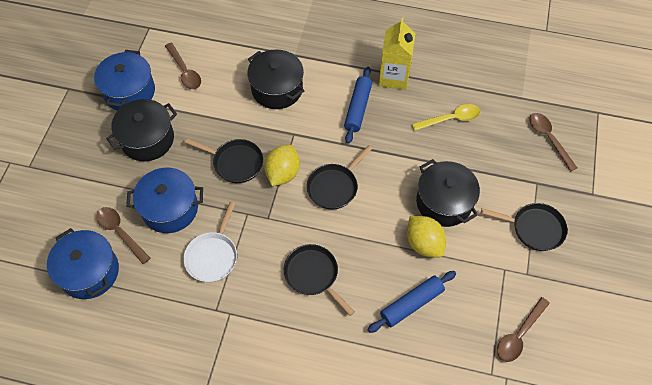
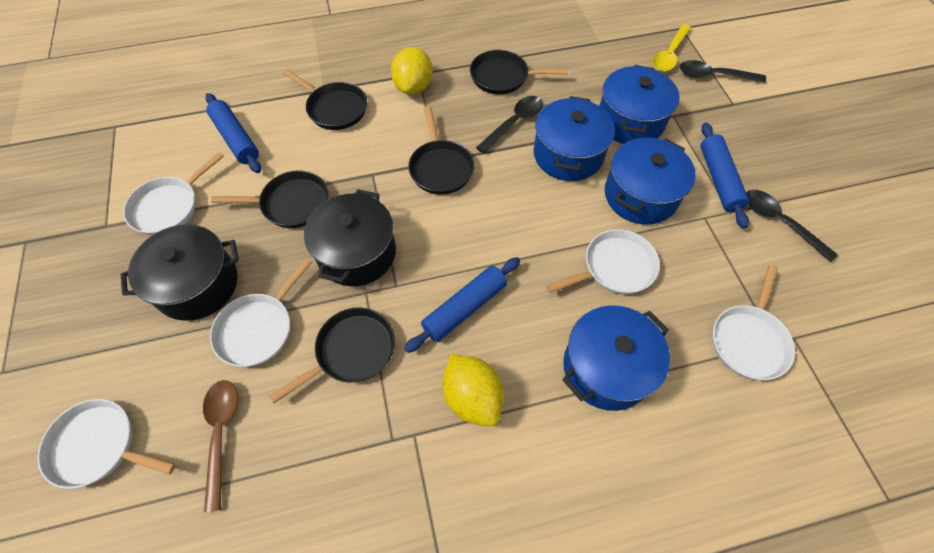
black pan: [185,138,263,183] [284,244,355,316] [307,145,373,210] [481,203,567,251] = 4 -> [211,171,328,228] [269,307,395,403] [283,69,367,130] [408,107,474,195] [470,50,568,94] = 5
black pot: [106,99,177,161] [247,49,304,109] [416,159,480,227] = 3 -> [121,224,239,321] [304,189,396,286] = 2
black spoon: none = 0 -> [476,96,543,154] [680,60,766,83] [746,190,838,262] = 3
blue pot: [47,228,119,299] [94,50,155,111] [126,168,203,233] = 3 -> [533,96,615,181] [562,305,670,411] [599,65,679,144] [605,138,696,225] = 4
blue rolling pin: [344,67,372,144] [367,271,456,333] = 2 -> [205,93,261,173] [404,257,520,353] [701,123,749,228] = 3
brown spoon: [96,207,150,264] [165,43,201,89] [497,297,550,362] [529,113,577,172] = 4 -> [203,380,238,512] = 1
white pan: [183,202,237,282] = 1 -> [37,399,175,489] [123,152,224,235] [210,258,312,367] [546,229,660,294] [712,265,795,380] = 5
yellow carton: [379,17,415,90] = 1 -> none = 0

